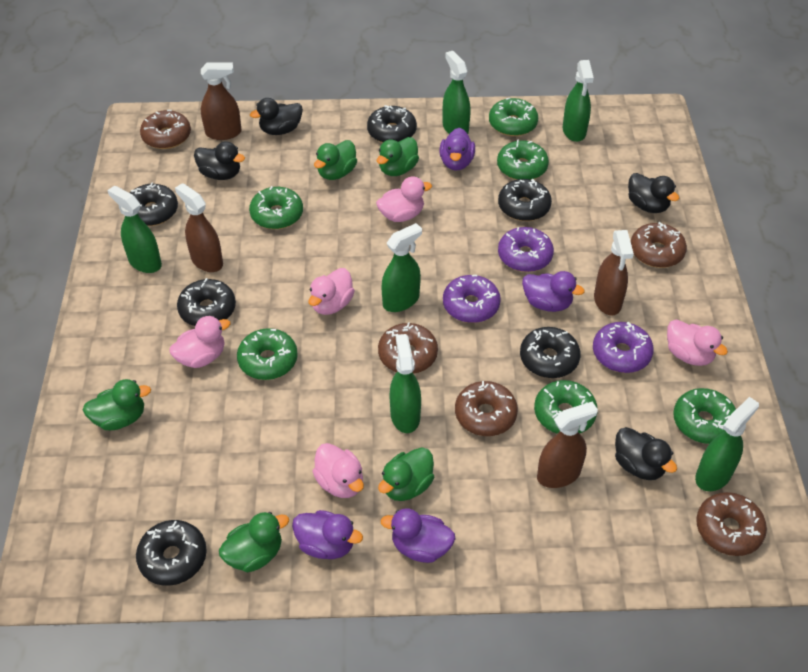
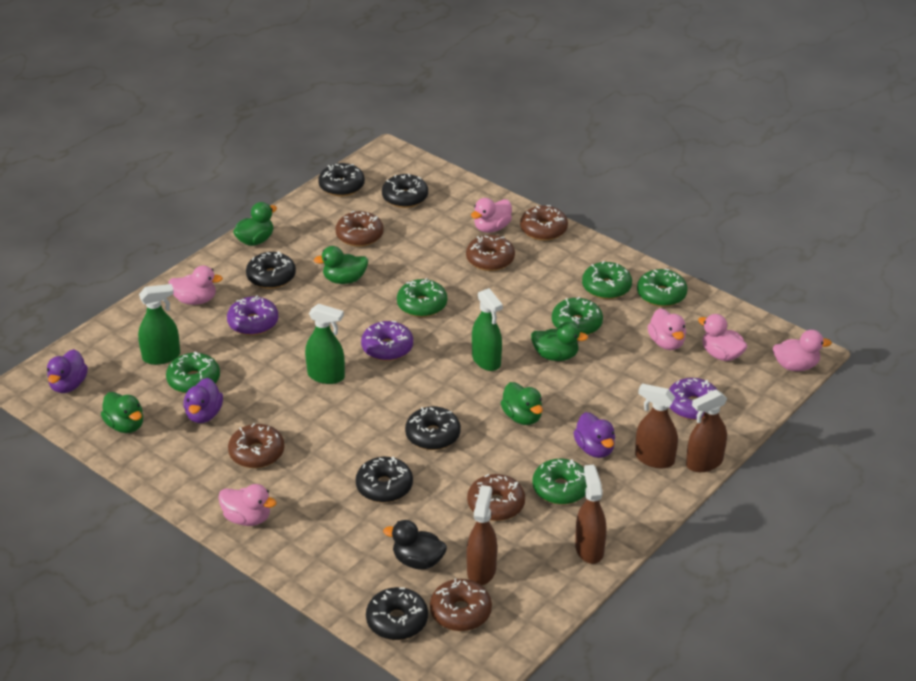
black duck: [194,141,245,180] [250,98,303,135] [615,427,677,480] [628,173,679,213] = 4 -> [383,520,447,570] = 1
brown donut: [140,110,191,149] [378,322,438,374] [455,381,518,436] [631,222,687,268] [696,492,767,556] = 5 -> [228,423,284,468] [335,211,384,247] [430,578,492,631] [466,235,515,271] [467,474,525,521] [520,205,568,241] = 6
green spray bottle: [107,186,162,273] [381,223,422,312] [389,334,421,433] [443,51,471,134] [563,60,594,142] [695,397,759,491] = 6 -> [138,284,180,365] [305,304,345,384] [472,288,503,371] = 3
pink duck: [169,316,230,368] [308,268,355,315] [312,443,364,498] [376,176,432,222] [667,319,728,366] = 5 -> [169,265,223,305] [218,484,277,526] [471,198,512,233] [647,308,686,350] [698,314,748,361] [773,330,832,371] = 6
purple duck: [292,510,363,559] [380,508,455,563] [439,128,475,171] [522,271,585,312] = 4 -> [47,349,88,393] [184,378,223,423] [573,412,615,458] = 3

